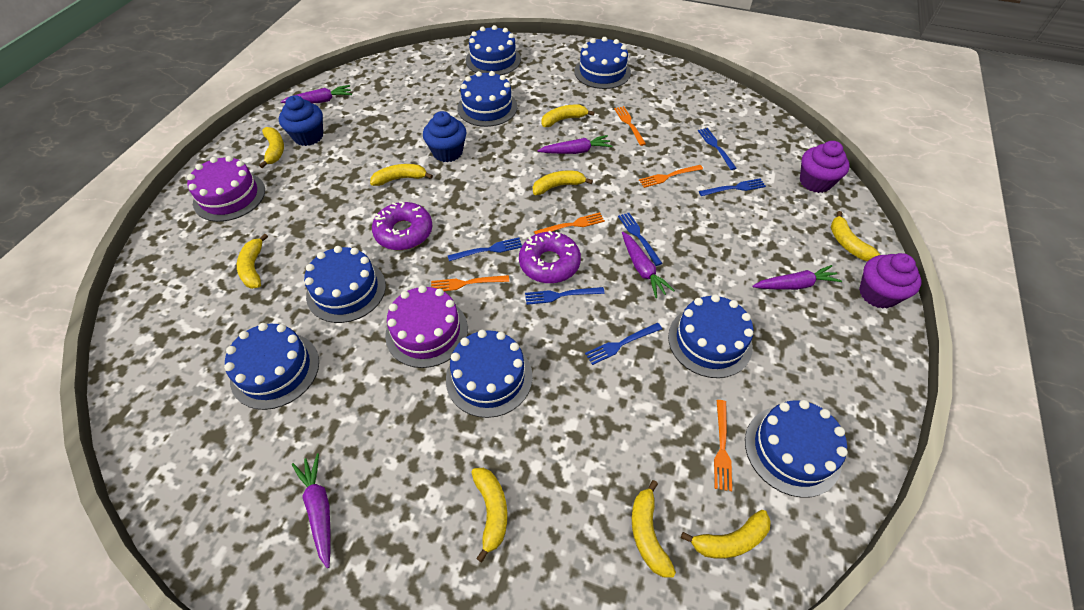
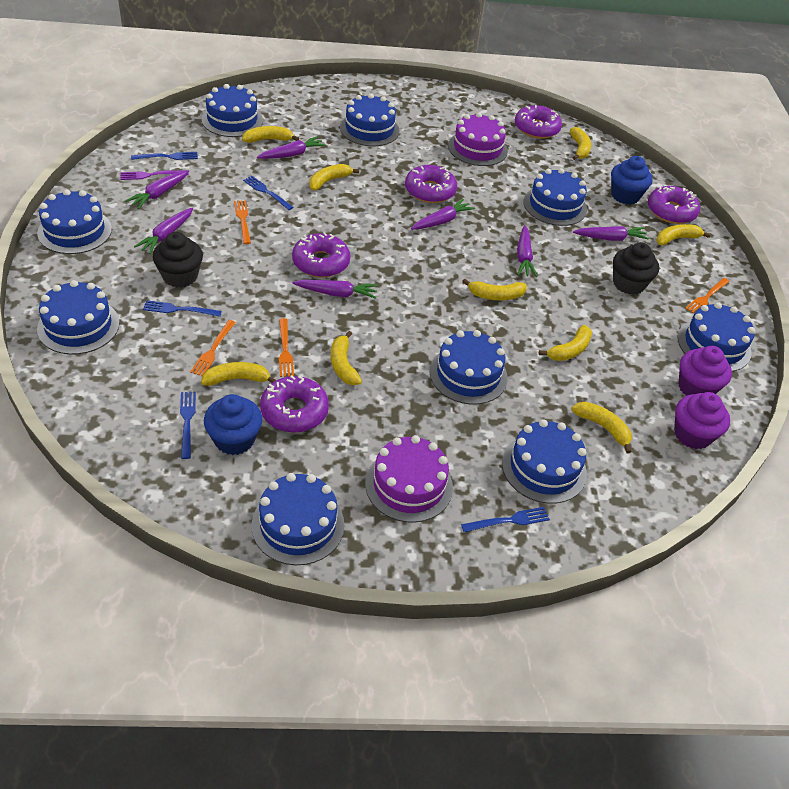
black cupcake: none = 0 -> [153,232,203,288] [613,242,659,295] = 2
blue cake: [224,323,319,410] [304,246,386,323] [446,330,533,418] [457,71,517,127] [466,25,521,75] [574,37,631,89] [668,294,754,378] [745,400,848,498] = 8 -> [37,189,112,254] [37,280,120,355] [202,84,263,137] [252,473,344,565] [340,94,400,146] [430,330,508,405] [502,419,587,504] [524,168,587,226] [677,302,755,372] = 9
blue fork: [448,237,522,261] [525,287,605,305] [585,323,662,365] [618,213,662,266] [698,128,737,170] [699,178,766,196] = 6 -> [131,152,198,160] [143,300,222,317] [180,392,196,459] [243,176,294,210] [461,507,550,532] = 5
orange fork: [431,275,509,291] [534,212,605,234] [614,106,646,146] [639,165,703,188] [714,400,732,491] = 5 -> [190,320,236,376] [234,200,251,244] [279,318,294,377] [685,278,729,314] = 4
purple carrot: [281,85,352,103] [292,453,330,568] [538,135,612,154] [622,232,675,298] [752,265,842,290] = 5 -> [125,170,189,209] [134,207,193,254] [257,136,326,159] [293,280,378,299] [411,199,475,230] [517,225,537,277] [573,226,649,241] = 7
purple donut: [372,201,432,250] [519,231,581,283] = 2 -> [260,375,329,433] [292,232,350,277] [405,165,457,203] [515,105,562,139] [648,186,700,224] = 5
purple fork: none = 0 -> [120,170,189,180] = 1

